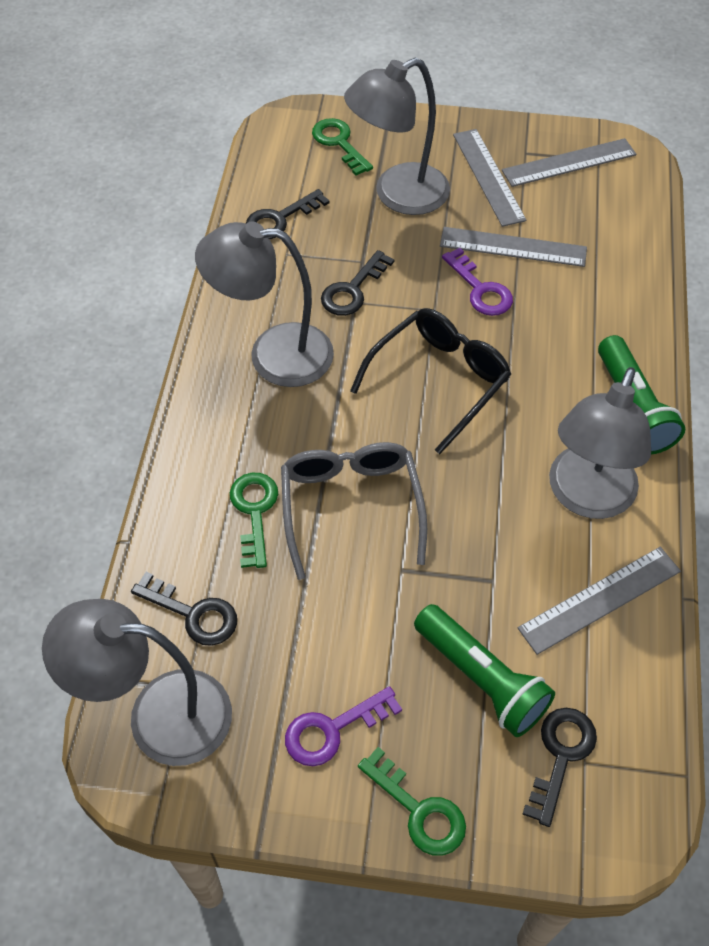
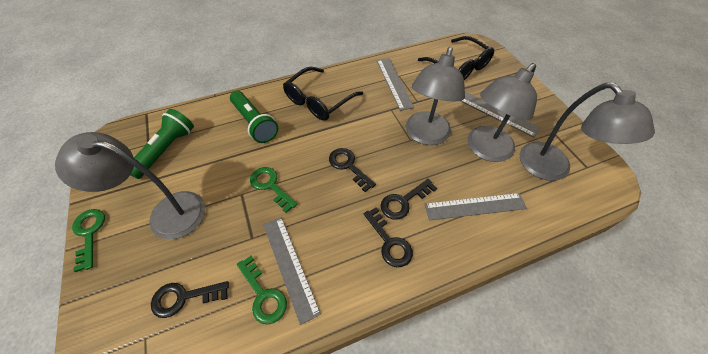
black glasses: [350,308,511,454] = 1 -> [283,67,363,121] [418,36,494,80] = 2
grey glasses: [281,442,427,580] = 1 -> none = 0
purple key: [285,686,402,766] [442,248,513,316] = 2 -> none = 0

